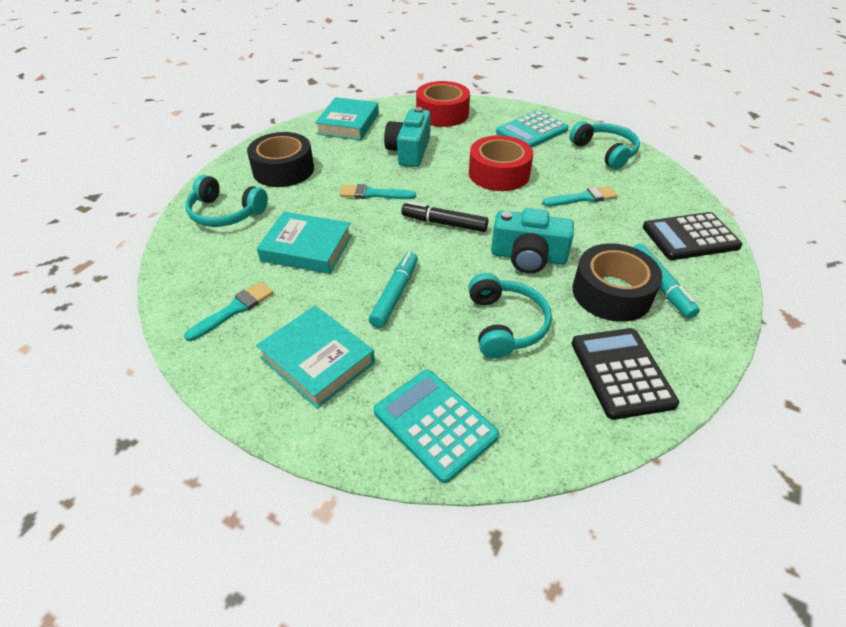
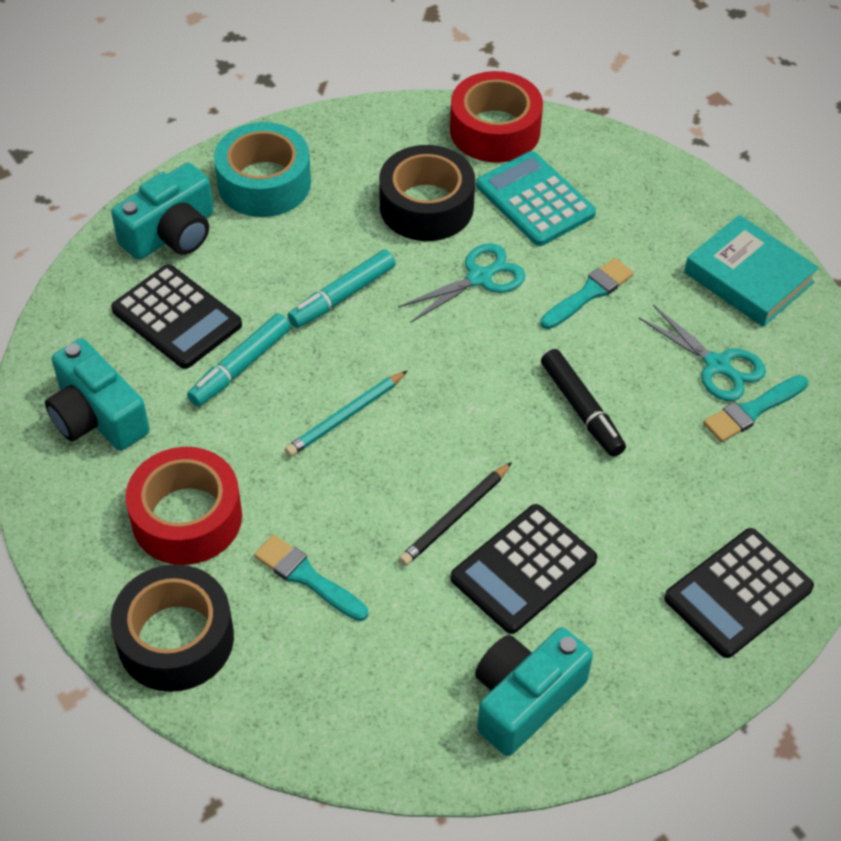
black calculator: [571,328,679,420] [643,212,742,260] = 2 -> [111,264,242,369] [450,504,597,634] [664,528,814,658] = 3
black pencil: none = 0 -> [399,462,512,566] = 1
turquoise book: [256,306,375,409] [257,212,352,274] [315,97,379,140] = 3 -> [684,215,819,327] = 1
turquoise calculator: [374,370,499,483] [496,110,569,148] = 2 -> [476,151,596,246] = 1
turquoise camera: [384,107,431,167] [491,208,574,273] = 2 -> [45,338,150,451] [111,163,214,260] [475,628,593,756] = 3
turquoise headphones: [185,175,268,227] [468,273,552,359] [569,121,640,169] = 3 -> none = 0
turquoise pencil: none = 0 -> [285,371,407,457] = 1
turquoise scissors: none = 0 -> [398,243,526,323] [639,305,766,401] = 2
turquoise tape: none = 0 -> [214,122,311,217] = 1

